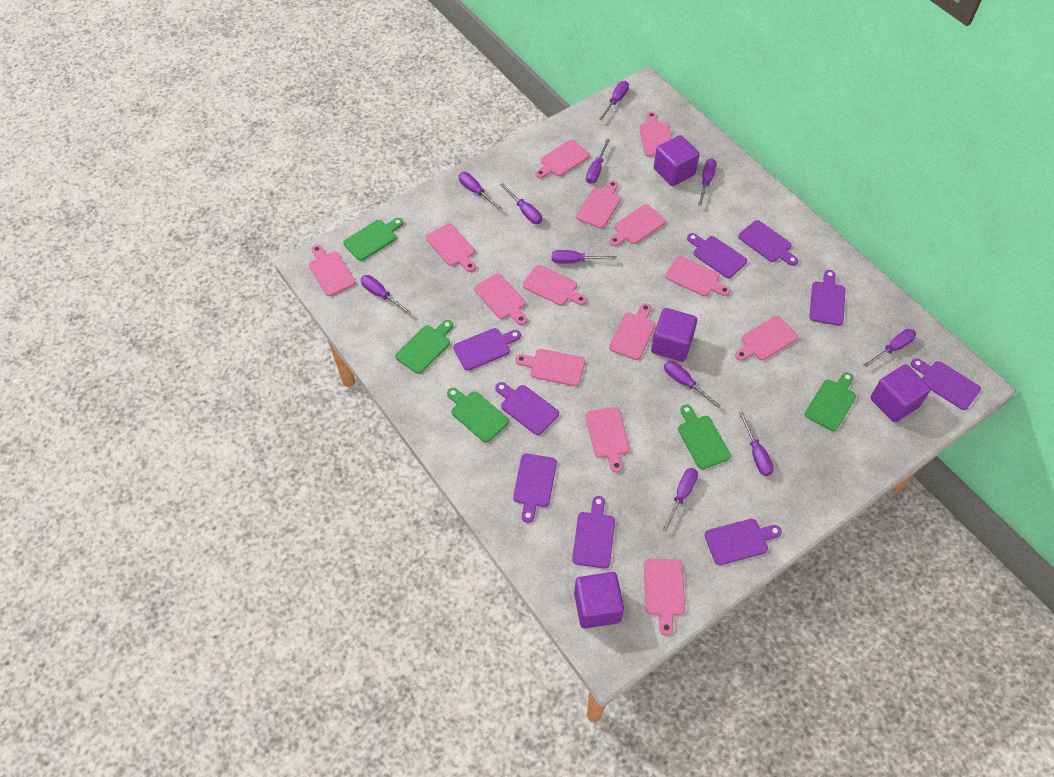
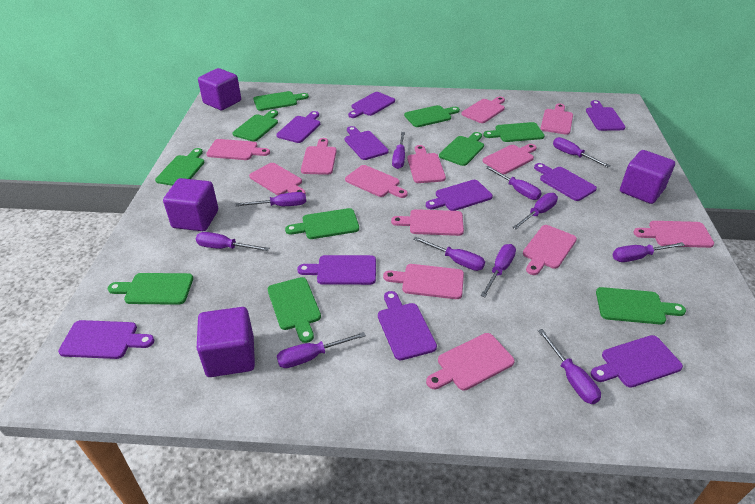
green cutting board: [343,218,403,261] [395,320,453,374] [447,388,509,442] [678,404,731,469] [805,372,856,431] = 5 -> [108,273,193,305] [155,148,205,186] [233,110,278,141] [253,91,309,111] [268,277,321,343] [285,208,359,239] [404,105,460,127] [439,132,484,166] [483,122,545,142] [596,287,686,325] = 10
pink cutting board: [309,245,356,296] [426,223,476,272] [474,274,527,325] [515,349,585,386] [523,265,587,306] [535,140,590,179] [576,180,621,229] [585,407,630,473] [609,204,666,246] [609,303,655,360] [639,112,672,157] [644,559,685,636] [665,256,731,296] [735,316,798,361] = 14 -> [206,139,270,160] [249,163,306,195] [301,138,337,175] [345,165,408,198] [383,264,464,299] [391,209,464,236] [407,145,446,183] [426,333,515,390] [461,97,505,123] [483,144,537,174] [523,225,577,275] [540,103,573,135] [633,221,714,248] = 13
purple cutting board: [453,328,521,371] [495,382,559,435] [513,454,557,523] [572,496,615,569] [687,233,747,278] [704,519,782,565] [738,220,798,266] [809,270,845,326] [911,358,981,410] = 9 -> [58,320,154,359] [276,111,320,143] [297,255,376,285] [345,126,389,160] [348,92,395,118] [378,291,437,360] [426,180,493,211] [534,163,597,201] [586,100,625,131] [591,335,683,388] = 10

